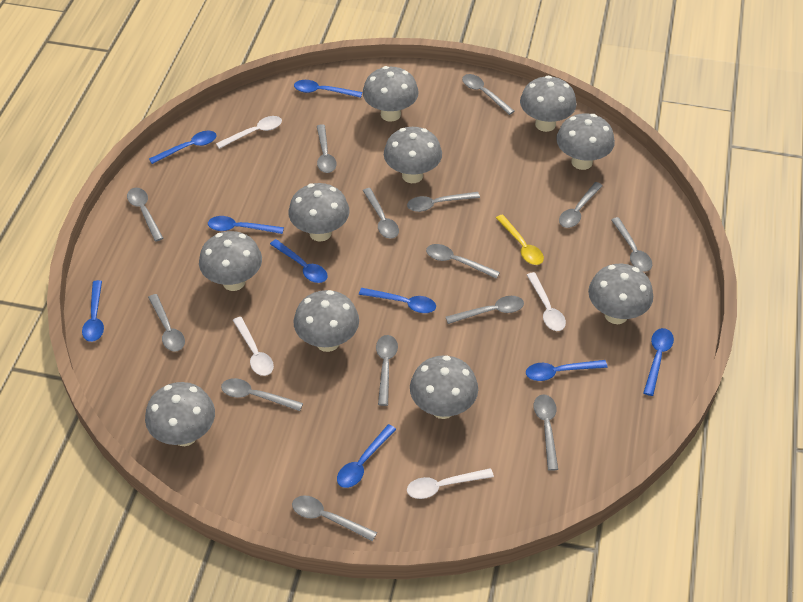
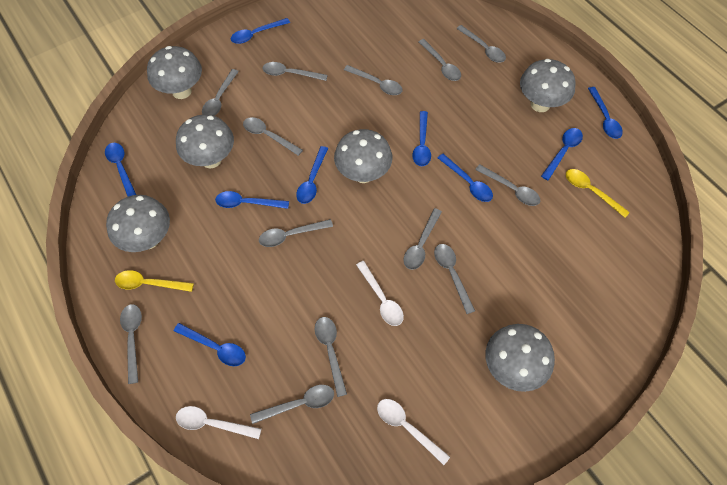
grey mushroom: [145,382,215,446] [199,231,262,291] [288,183,349,242] [294,290,359,352] [363,66,419,122] [384,127,442,183] [410,356,478,419] [520,75,577,132] [556,113,615,170] [588,264,653,324] = 10 -> [106,195,170,252] [147,46,202,99] [176,115,234,168] [334,129,392,183] [485,324,555,392] [520,59,576,112] = 6
grey spoon: [127,188,163,242] [148,294,185,351] [221,378,303,411] [292,496,377,541] [317,124,337,173] [363,188,399,239] [376,335,398,406] [407,192,480,212] [426,244,500,279] [446,296,524,324] [462,74,515,115] [534,394,558,471] [559,182,603,228] [611,217,652,271] = 14 -> [120,304,142,384] [202,69,239,116] [243,117,303,156] [250,385,334,424] [259,219,333,247] [263,62,328,81] [315,317,347,397] [344,65,403,95] [403,208,442,270] [419,39,461,81] [434,244,475,314] [456,25,506,63] [475,164,540,206] = 13
white spoon: [216,116,282,149] [233,317,274,376] [407,468,494,499] [527,272,566,331] = 4 -> [176,406,261,439] [356,261,404,326] [377,399,450,465] = 3
yellow spoon: [496,214,544,265] = 1 -> [115,270,194,292] [566,169,630,217] = 2

